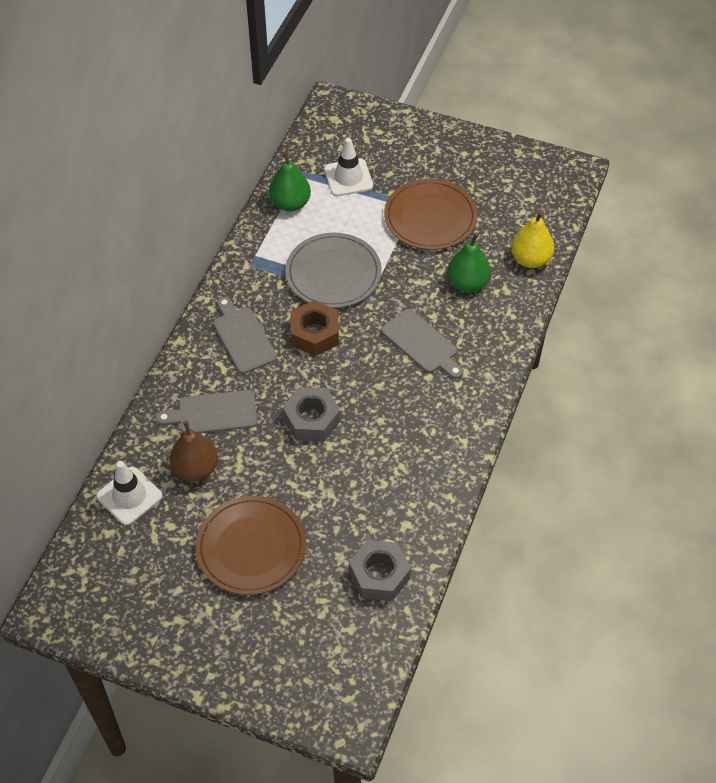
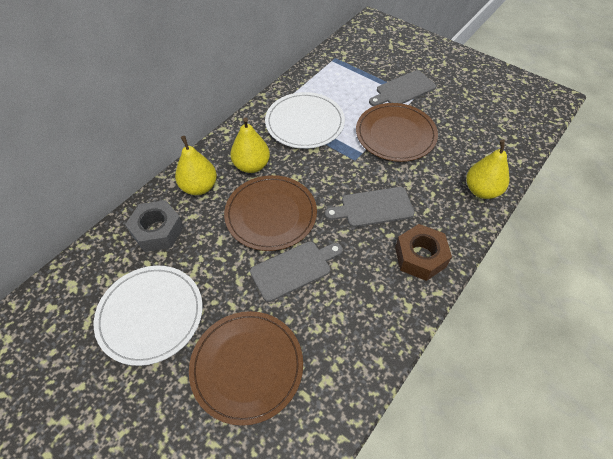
brown pear: [170,421,218,481] = 1 -> none = 0
brown plate: [196,496,306,595] [384,179,477,250] = 2 -> [189,311,303,426] [224,175,317,251] [356,103,438,162] = 3
green pear: [269,151,311,212] [447,233,491,292] = 2 -> none = 0
grey nut: [283,387,340,442] [349,540,411,601] = 2 -> [125,200,184,252] = 1
grey plate: [285,233,382,308] = 1 -> none = 0
white plate: none = 0 -> [94,266,203,366] [265,92,345,149] = 2
white traffic cone: [96,461,162,525] [324,138,373,196] = 2 -> none = 0
yellow pear: [511,211,554,268] = 1 -> [175,136,217,195] [230,118,270,173] [466,140,510,199] = 3

